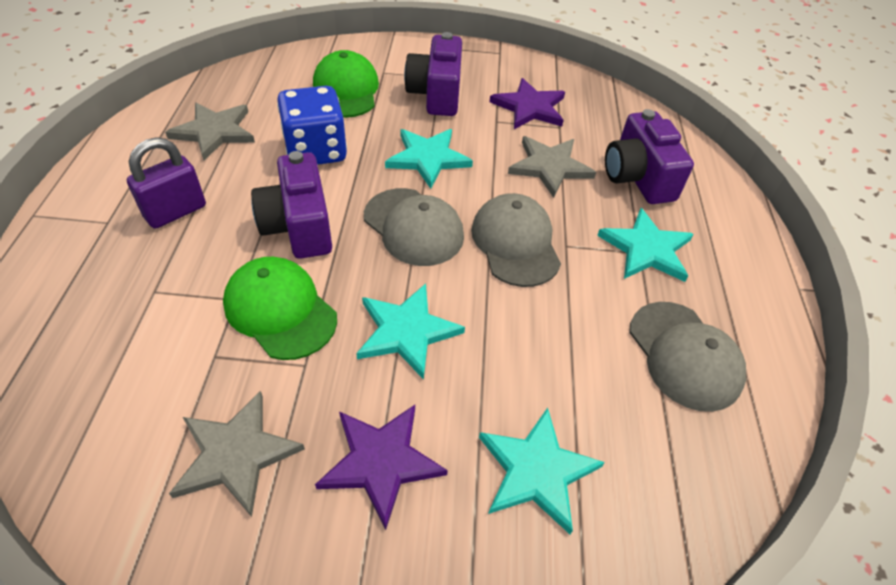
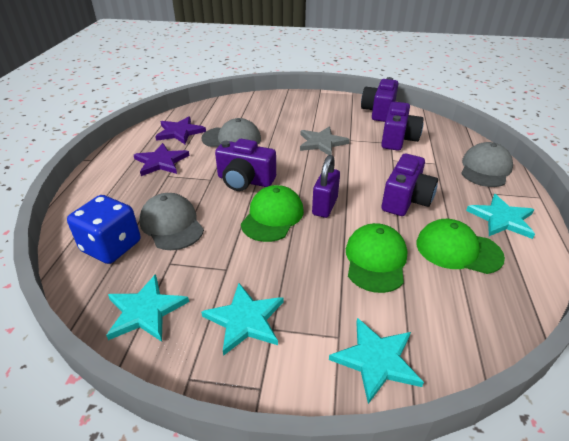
green cap: [223,257,337,360] [313,50,379,118] = 2 -> [241,185,304,242] [346,223,408,293] [417,219,505,274] = 3
grey star: [165,103,255,160] [169,391,305,517] [508,136,596,198] = 3 -> [300,126,350,155] = 1
purple camera: [251,151,332,259] [404,32,462,116] [605,109,694,204] = 3 -> [215,139,276,191] [361,77,398,122] [381,101,424,151] [382,154,438,216] = 4

